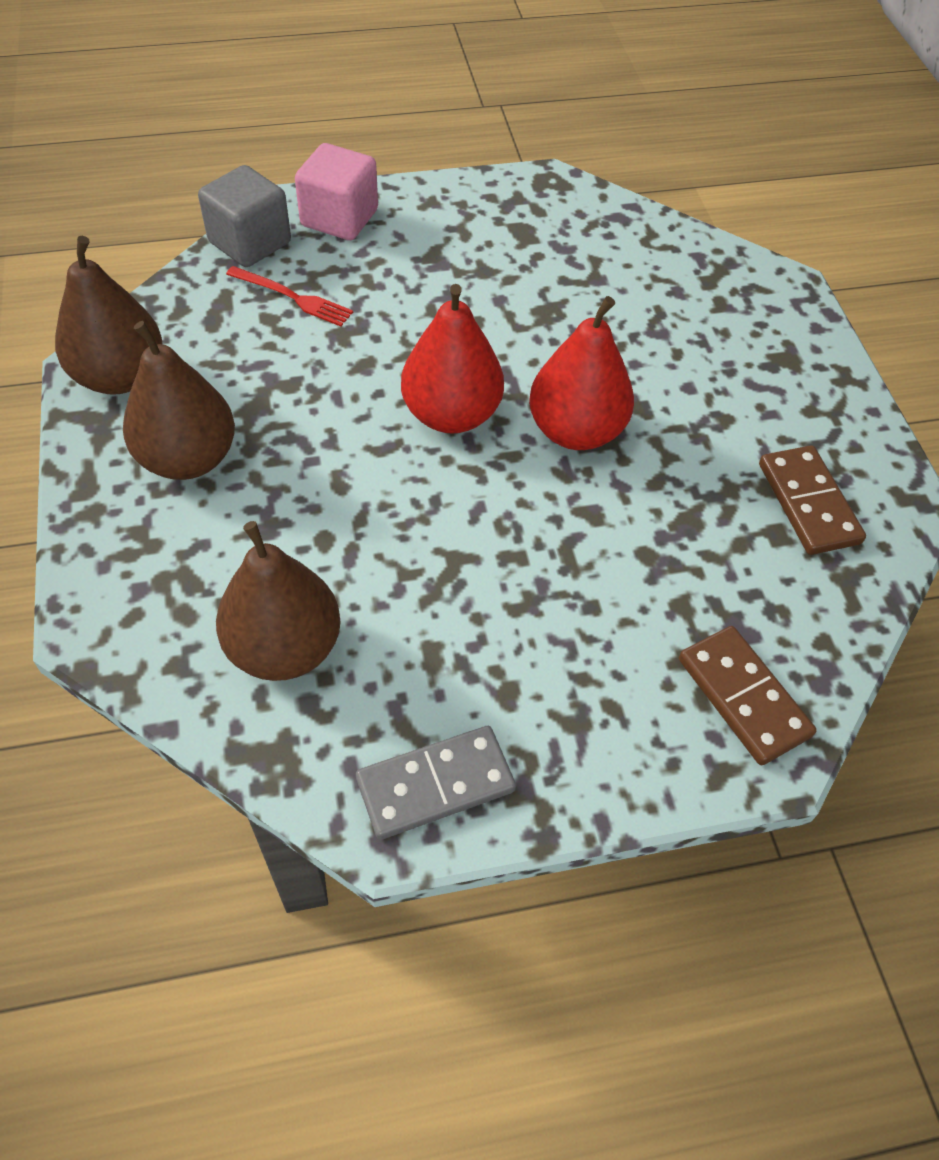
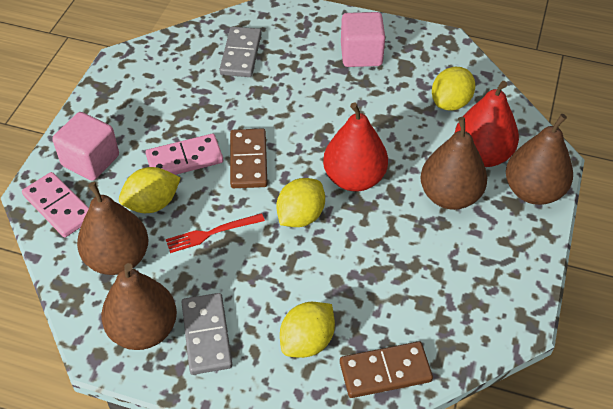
brown pear: [55,236,162,395] [123,321,235,480] [216,521,341,681] = 3 -> [77,182,148,275] [101,263,177,350] [420,117,487,210] [506,114,573,205] = 4
grey cube: [198,165,291,267] = 1 -> none = 0
grey domino: [356,726,516,840] = 1 -> [182,293,233,375] [219,27,261,77] = 2
pink cube: [295,143,378,240] = 1 -> [52,112,119,181] [341,12,385,67] = 2
pink domino: none = 0 -> [22,172,89,238] [146,134,223,175] = 2
yellow lemon: none = 0 -> [119,167,181,213] [276,178,325,227] [280,302,335,358] [432,67,475,111] = 4

